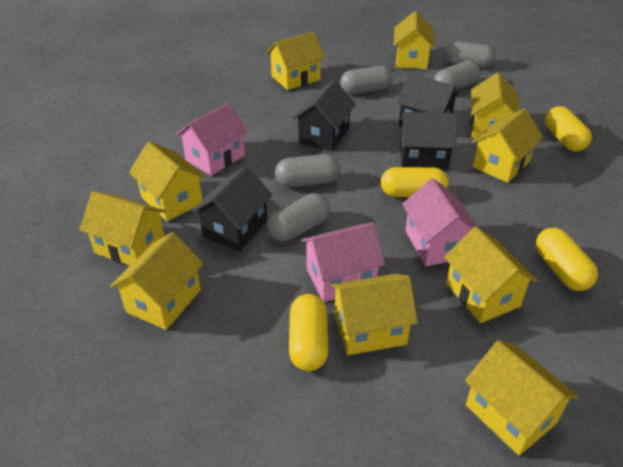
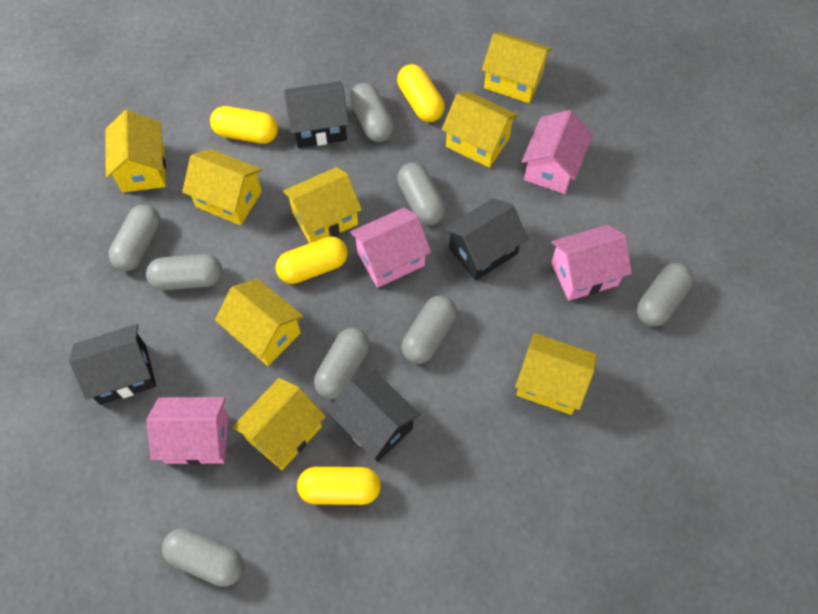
grey capsule: [266,193,330,242] [275,154,340,187] [340,66,393,94] [434,61,480,90] [444,41,496,68] = 5 -> [108,204,161,271] [146,254,222,290] [162,528,244,587] [314,328,370,399] [350,83,394,142] [397,162,446,225] [401,295,457,364] [637,263,693,327] = 8
pink house: [176,103,248,176] [301,222,385,302] [402,178,478,266] = 3 -> [146,397,229,465] [350,208,431,288] [522,110,593,194] [551,225,632,301] = 4
yellow house: [80,191,166,266] [110,232,203,330] [129,142,205,221] [267,32,325,90] [330,274,418,355] [394,11,435,69] [444,226,538,323] [465,340,578,455] [470,72,520,138] [472,108,543,183] = 10 -> [105,110,166,193] [182,149,262,225] [215,279,303,366] [232,378,326,470] [283,167,362,243] [442,91,518,168] [482,32,552,103] [515,333,597,415] = 8

